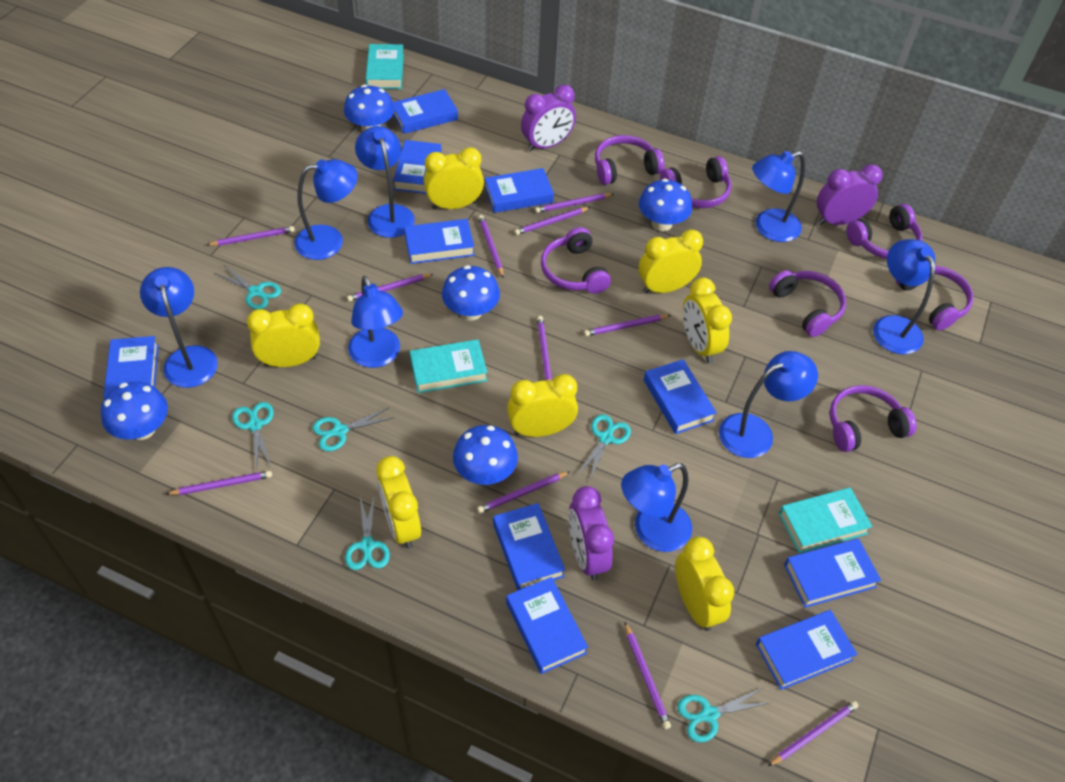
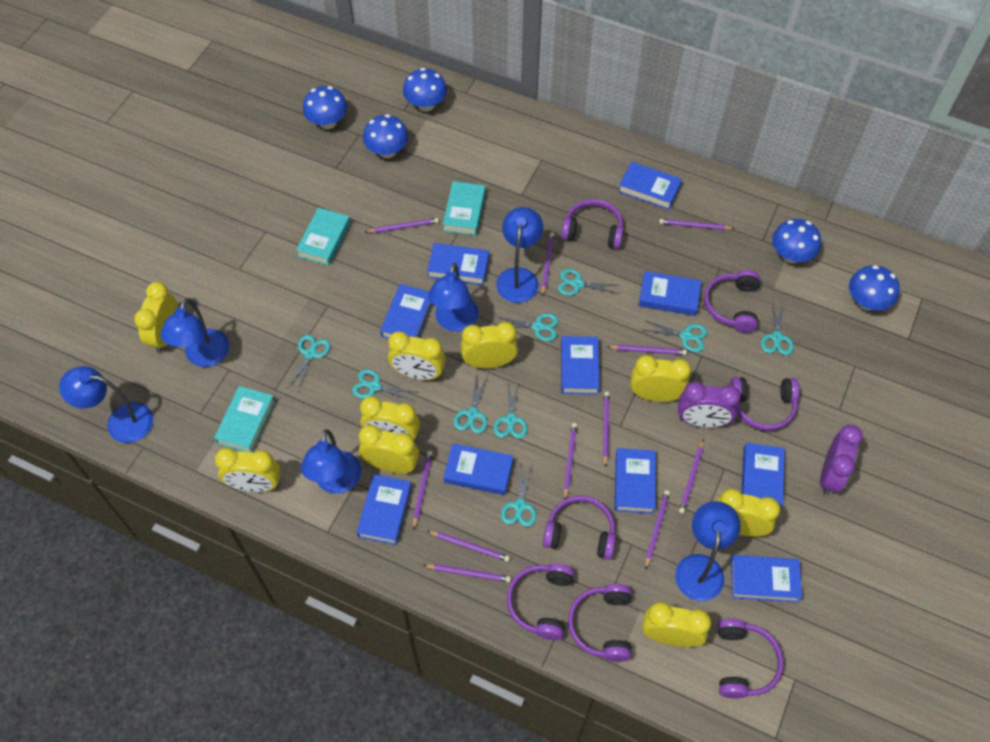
blue lamp: [140,267,218,388] [294,159,358,260] [348,276,403,368] [355,126,415,238] [621,463,692,552] [719,351,818,458] [752,151,805,242] [873,239,935,354] = 8 -> [59,366,153,443] [160,299,229,367] [301,429,361,494] [428,263,478,332] [496,207,543,303] [675,501,741,601] = 6
purple clock: [521,85,576,151] [568,486,614,580] [817,164,883,225] = 3 -> [678,382,741,428] [820,425,863,495] = 2
turquoise scissors: [214,265,281,310] [232,402,274,471] [312,407,394,451] [345,494,390,570] [576,414,631,480] [677,687,772,742] = 6 -> [287,335,330,391] [352,369,416,402] [454,376,488,434] [494,382,528,439] [498,313,559,341] [501,465,536,527] [558,269,619,296] [643,320,707,352] [761,301,794,355] = 9
yellow clock: [247,304,320,367] [376,456,421,549] [424,147,484,209] [507,374,578,437] [639,229,703,294] [675,537,734,631] [683,277,732,363] = 7 -> [134,282,178,353] [215,448,281,492] [359,425,419,474] [360,396,420,441] [388,331,446,380] [461,322,518,368] [631,355,691,402] [642,602,711,647] [716,489,780,537] = 9

